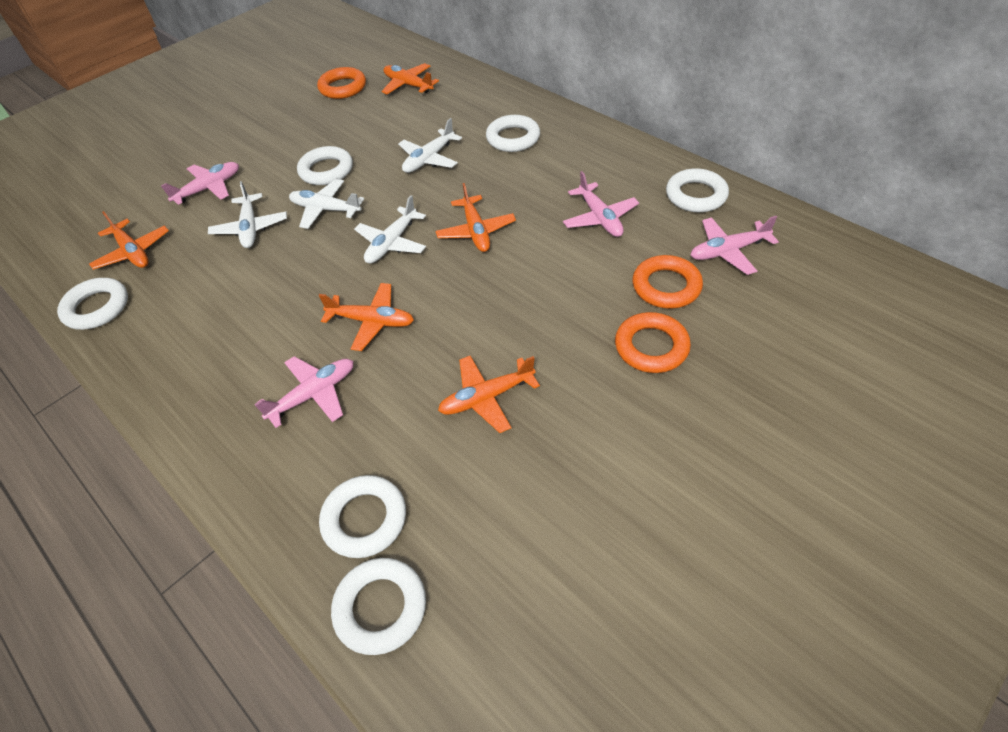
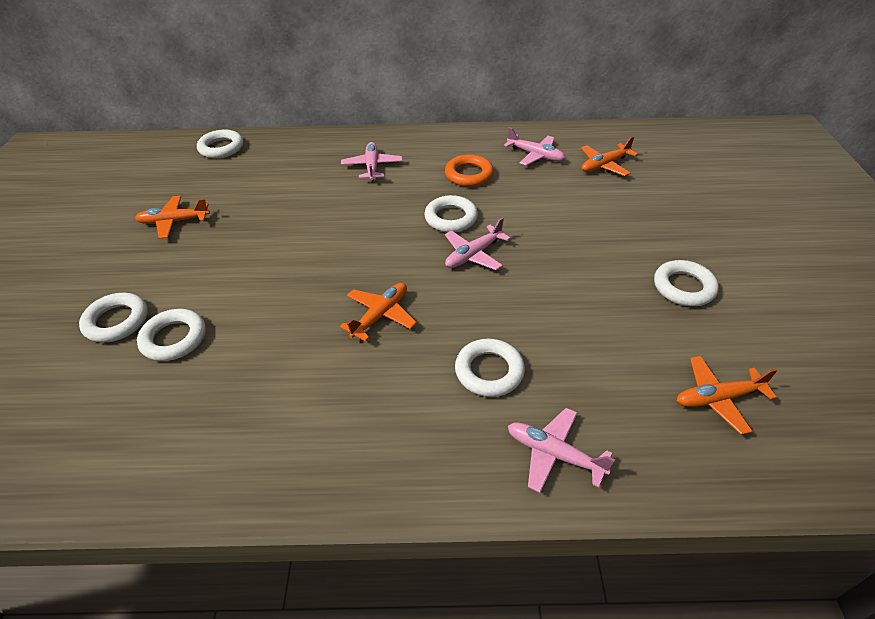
orange plane: [89,211,169,270] [318,283,414,351] [382,63,439,95] [436,183,516,252] [438,356,540,433] = 5 -> [135,196,210,239] [340,283,417,342] [581,136,638,176] [677,356,778,435] = 4
orange ring: [317,67,366,99] [615,312,691,373] [633,255,703,309] = 3 -> [445,154,494,187] = 1
white plane: [208,181,287,248] [289,179,364,229] [354,195,426,264] [398,118,462,173] = 4 -> none = 0

